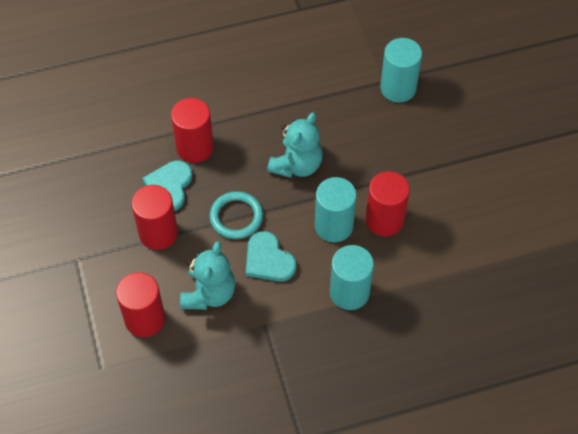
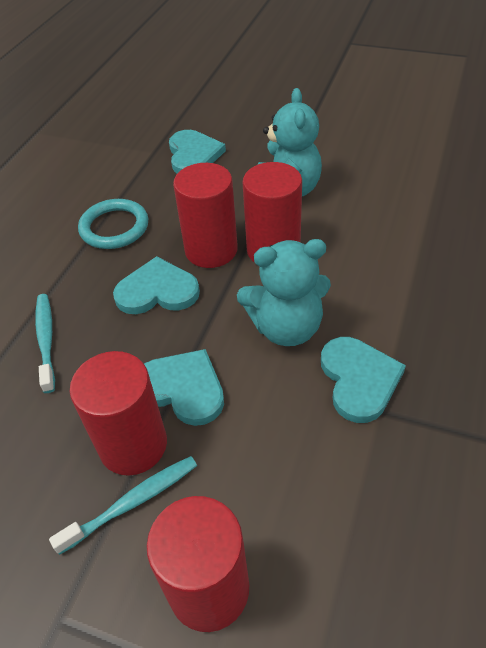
turquoise cylinder: [315,177,357,242] [330,245,374,310] [380,38,422,103] = 3 -> none = 0
turquoise heart: [143,160,192,211] [246,231,296,282] = 2 -> [113,256,200,314] [144,349,224,426] [169,130,226,174] [321,337,406,423] = 4
turquoise toothbrush: none = 0 -> [35,294,55,393] [49,456,197,555] = 2

